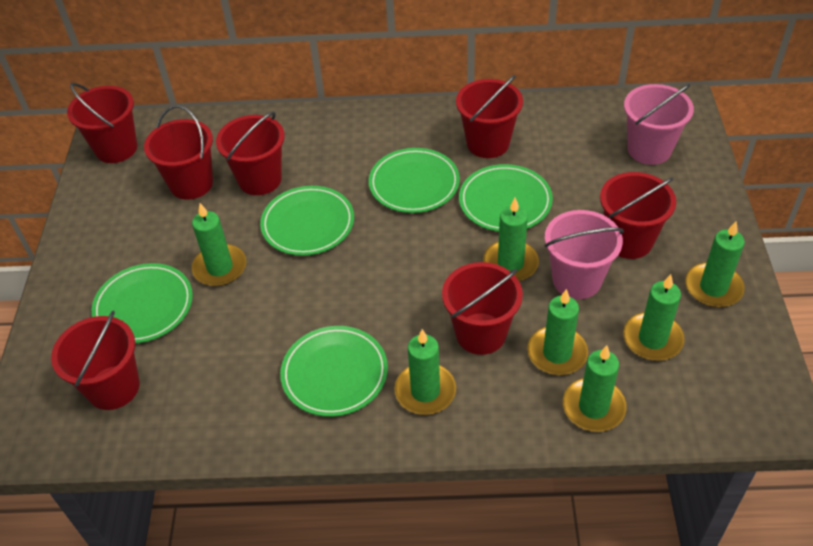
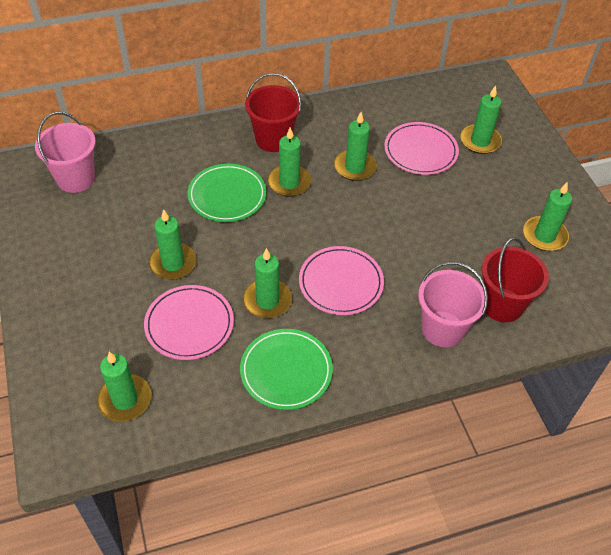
green plate: [91,263,193,343] [260,186,354,256] [280,326,388,417] [369,148,460,213] [459,164,553,232] = 5 -> [188,164,266,222] [240,329,333,410] = 2
pink plate: none = 0 -> [144,285,234,360] [299,246,384,315] [384,122,459,175] = 3
red bucket: [51,311,140,410] [67,83,137,163] [144,105,213,200] [216,112,284,195] [442,262,523,355] [456,75,523,158] [600,172,676,259] = 7 -> [245,73,302,152] [482,238,549,322] = 2

